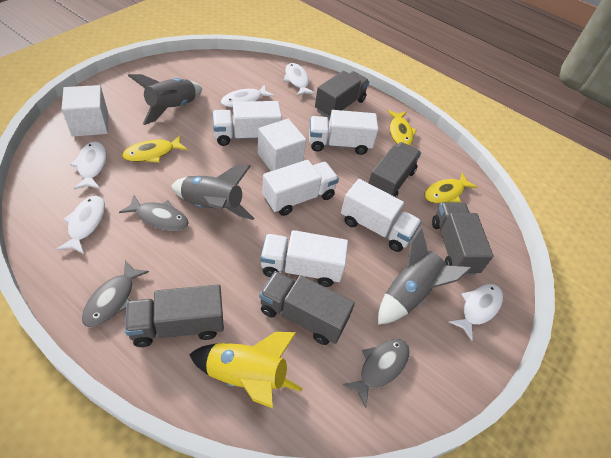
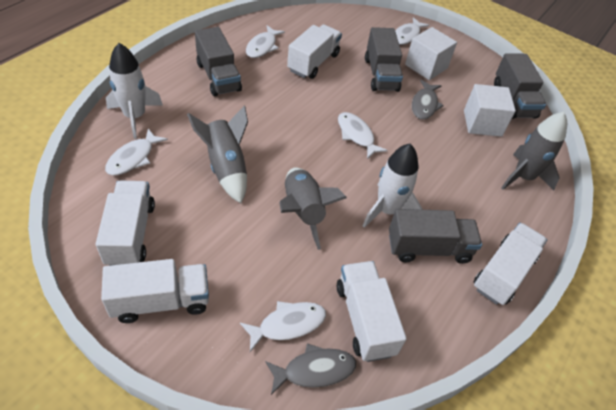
grey fish: [82,260,149,327] [119,195,189,231] [342,339,410,408] = 3 -> [265,343,356,395] [412,80,444,119] = 2
grey truck: [125,285,224,347] [259,271,355,345] [315,71,369,119] [368,142,421,198] [432,202,493,275] = 5 -> [195,27,242,96] [365,27,403,92] [389,209,482,264] [494,53,546,119] = 4
white rocket: none = 0 -> [106,43,163,139] [363,144,423,228] = 2
yellow fish: [122,135,188,163] [387,110,417,146] [425,173,478,203] = 3 -> none = 0
yellow rocket: [189,332,302,408] = 1 -> none = 0

